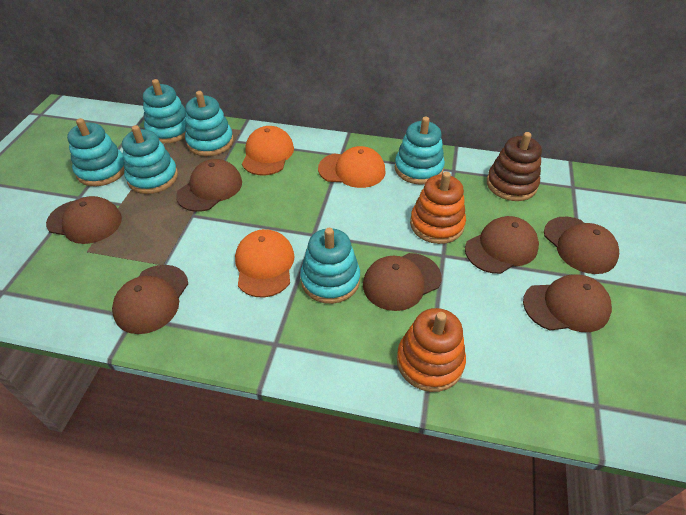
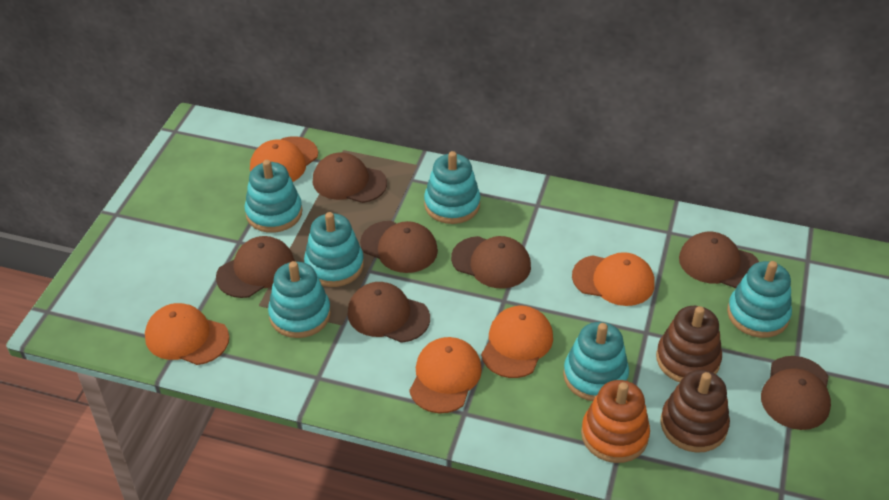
brown stacking toy: [487,132,542,201] = 1 -> [656,306,722,382] [660,370,730,453] = 2
orange cap: [235,229,295,298] [242,126,294,175] [318,146,386,188] = 3 -> [145,303,229,365] [250,136,318,182] [409,337,482,413] [481,306,553,378] [572,252,655,306] = 5
orange stacking toy: [397,308,466,392] [410,172,466,244] = 2 -> [581,380,650,463] = 1

